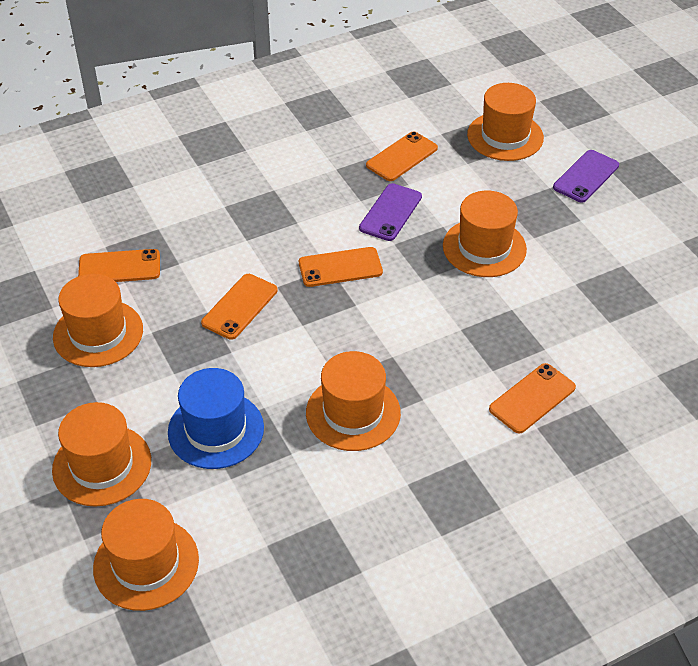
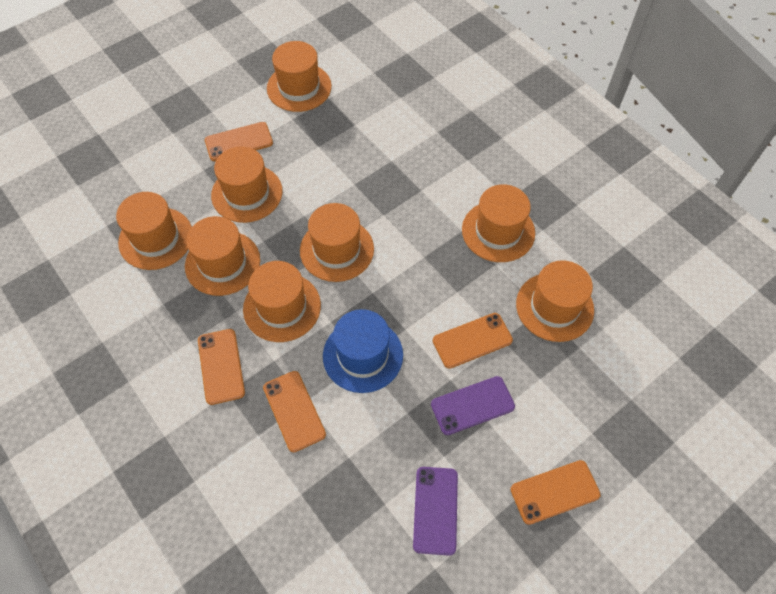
orange hat: [52,402,151,507] [53,274,143,367] [93,499,199,611] [306,351,401,451] [443,191,527,277] [467,83,544,161] = 6 -> [116,192,192,270] [185,216,260,296] [211,146,283,223] [243,261,321,342] [267,41,332,112] [300,203,374,282] [462,184,535,262] [516,260,594,342] = 8

